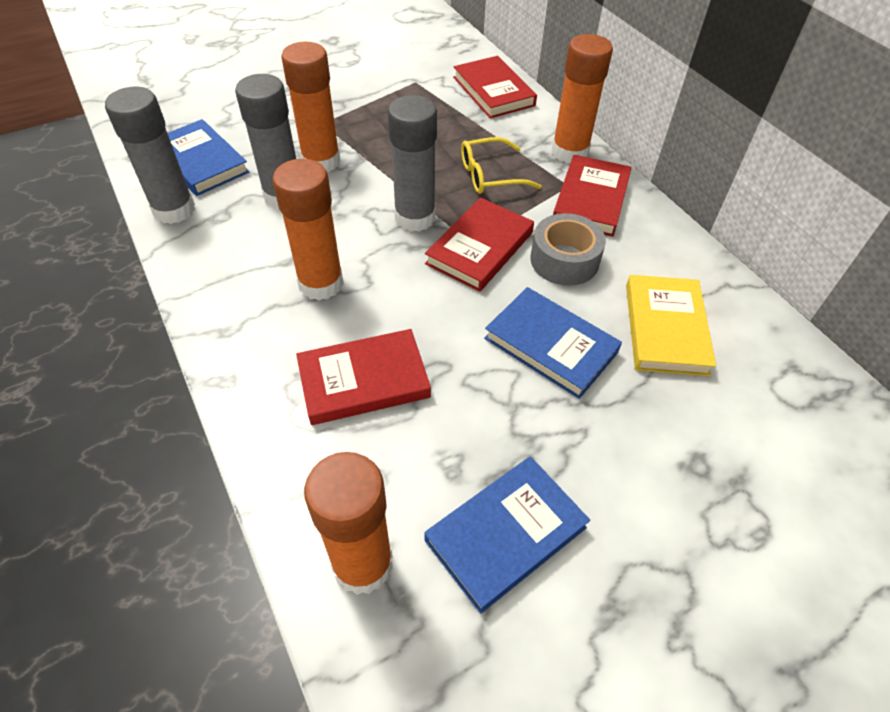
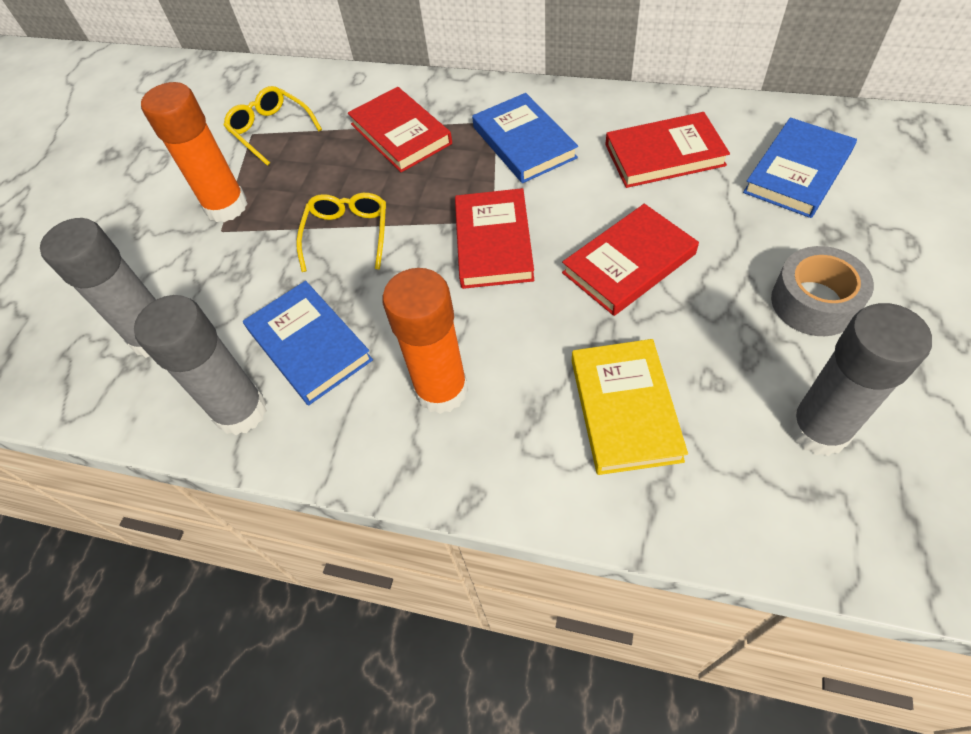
orange glue stick: [272,159,344,300] [281,42,341,172] [304,452,393,595] [552,34,613,163] = 4 -> [141,82,248,222] [382,268,468,414] = 2
yellow glasses: [461,137,542,194] = 1 -> [223,86,322,166] [296,193,386,272] = 2

